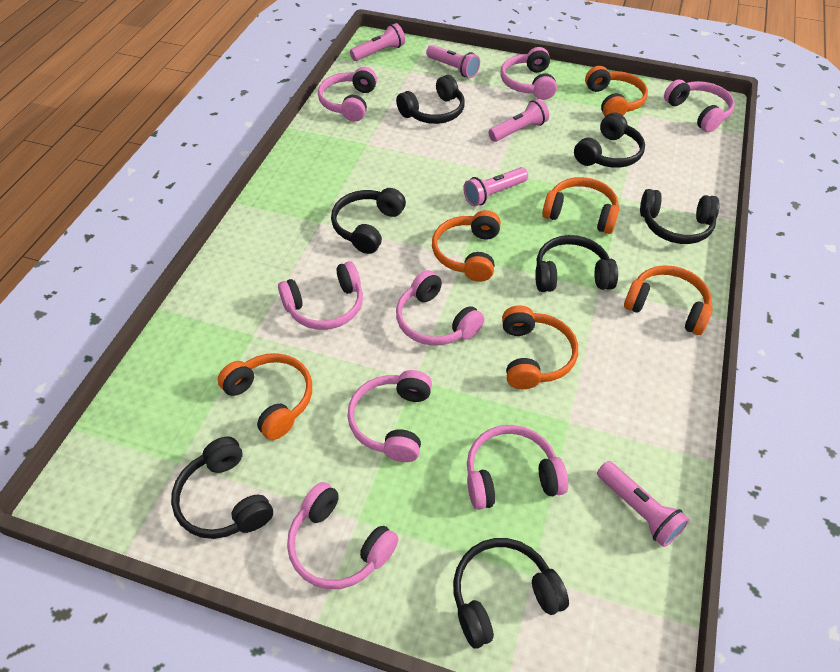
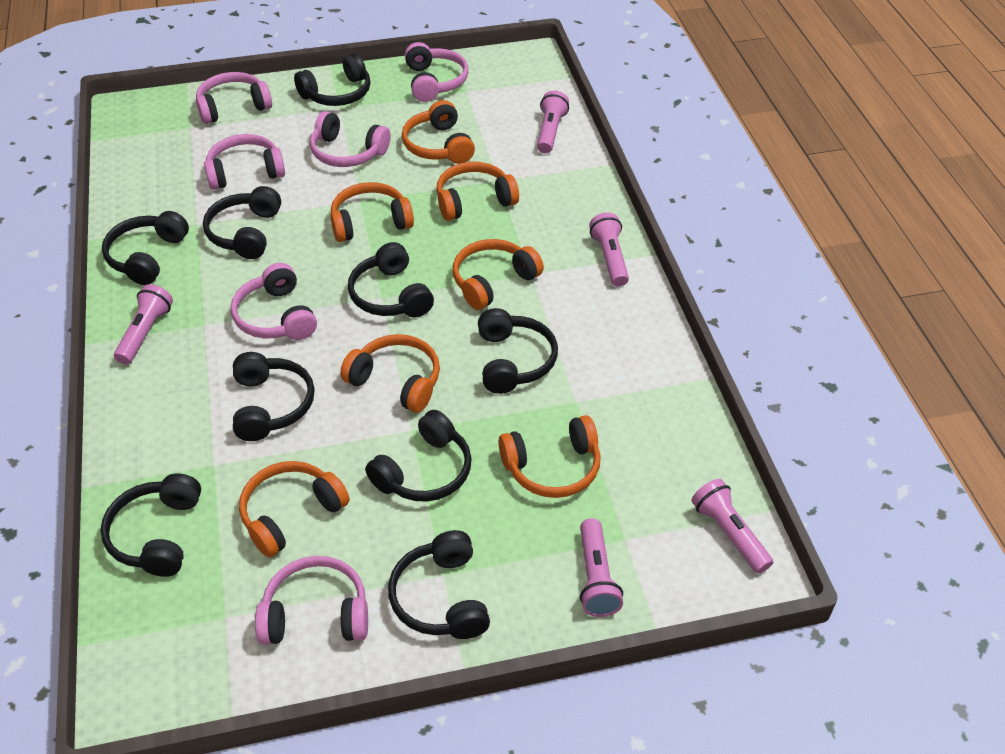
black headphones: [171,437,273,539] [331,188,406,254] [396,75,465,124] [453,538,569,649] [535,235,618,292] [574,113,645,168] [640,189,719,244] = 7 -> [101,473,201,577] [102,211,189,285] [203,186,281,259] [233,352,315,441] [294,53,370,106] [348,242,434,317] [365,410,472,502] [388,530,490,639] [478,308,558,394] = 9
orange headphones: [218,353,312,440] [432,210,501,282] [502,305,578,389] [542,177,619,234] [585,66,648,117] [624,265,713,335] = 6 -> [239,461,350,558] [330,182,414,242] [340,334,440,413] [402,100,475,164] [436,162,519,221] [453,239,544,310] [499,415,601,498] = 7
pink headphones: [278,261,363,330] [287,482,399,589] [318,67,377,122] [347,370,432,462] [396,270,485,346] [467,425,568,510] [500,47,557,100] [664,79,735,132] = 8 -> [196,72,272,124] [204,134,285,190] [231,263,317,340] [255,556,368,645] [310,111,391,167] [405,42,468,102] = 6

